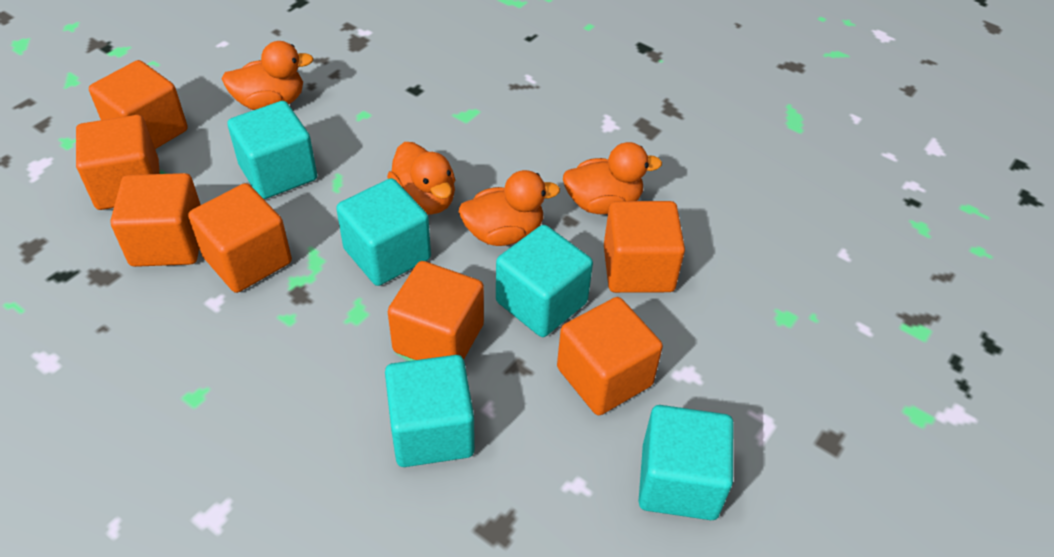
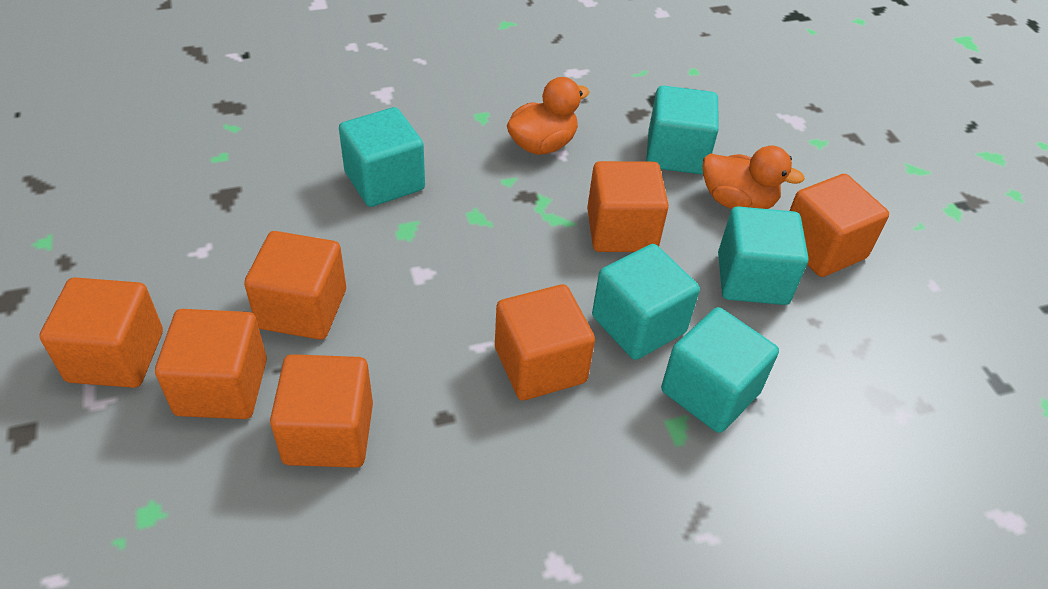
orange duck: [222,41,314,110] [387,142,455,215] [459,170,560,246] [563,142,662,214] = 4 -> [507,77,589,155] [703,146,805,209] = 2

